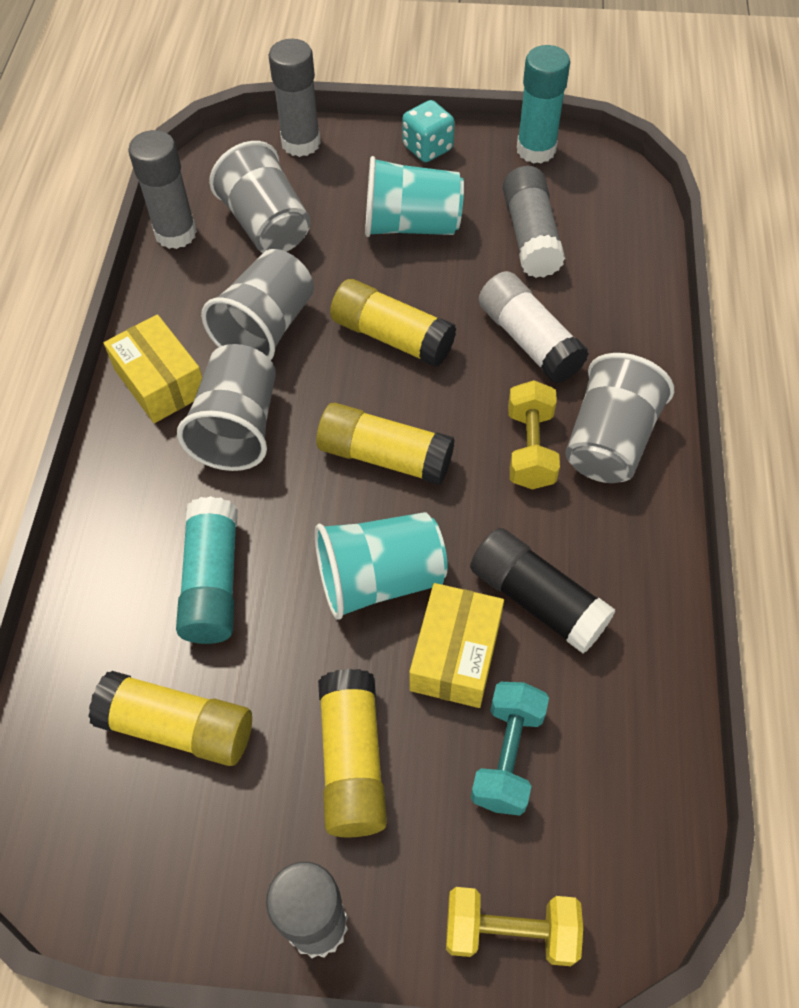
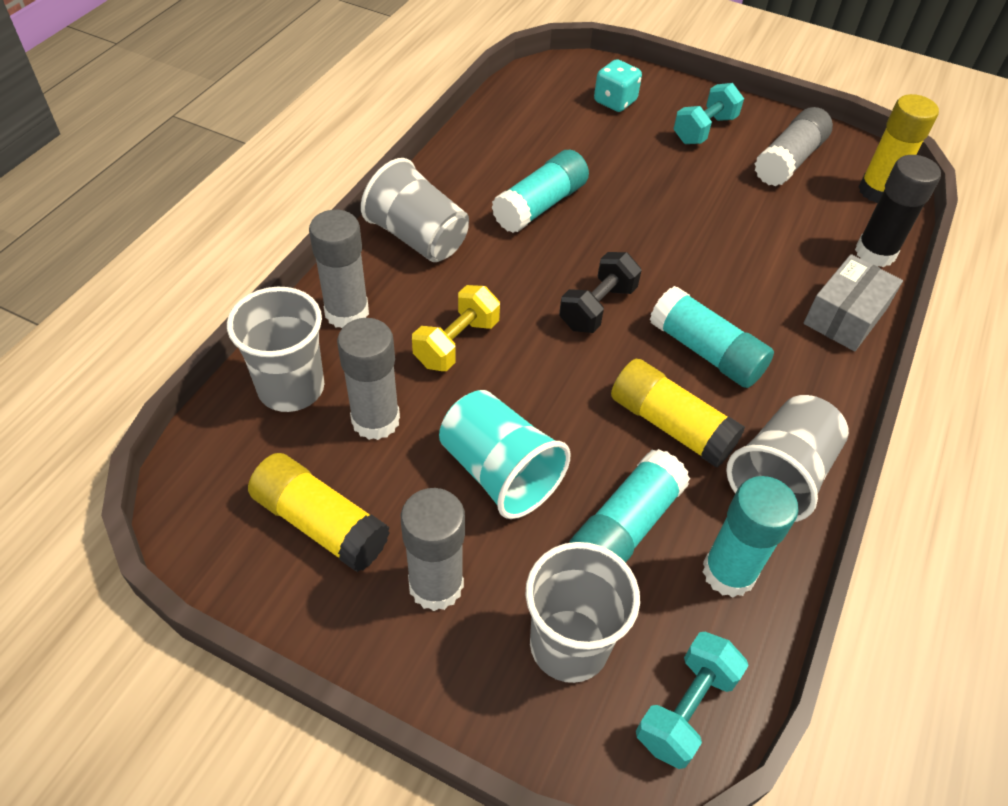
black dumbbell: none = 0 -> [559,252,642,333] = 1
grey box: none = 0 -> [804,254,903,351] = 1
turquoise cup: [315,512,448,620] [365,156,464,237] = 2 -> [439,390,571,519] = 1
turquoise dumbbell: [471,682,549,816] = 1 -> [636,632,749,769] [673,83,744,144] = 2
turquoise glue stick: [176,496,238,644] [517,45,570,164] = 2 -> [491,150,589,233] [569,449,690,563] [650,286,774,388] [703,476,798,597] = 4
white glue stick: [479,271,589,384] = 1 -> none = 0
yellow box: [104,314,202,423] [409,583,504,708] = 2 -> none = 0
yellow dumbbell: [446,887,583,966] [508,380,560,489] = 2 -> [412,285,500,371] = 1
yellow glue stick: [88,671,252,766] [317,403,455,485] [318,669,387,837] [330,279,456,367] = 4 -> [248,453,390,572] [611,359,745,467] [858,94,939,203] = 3

